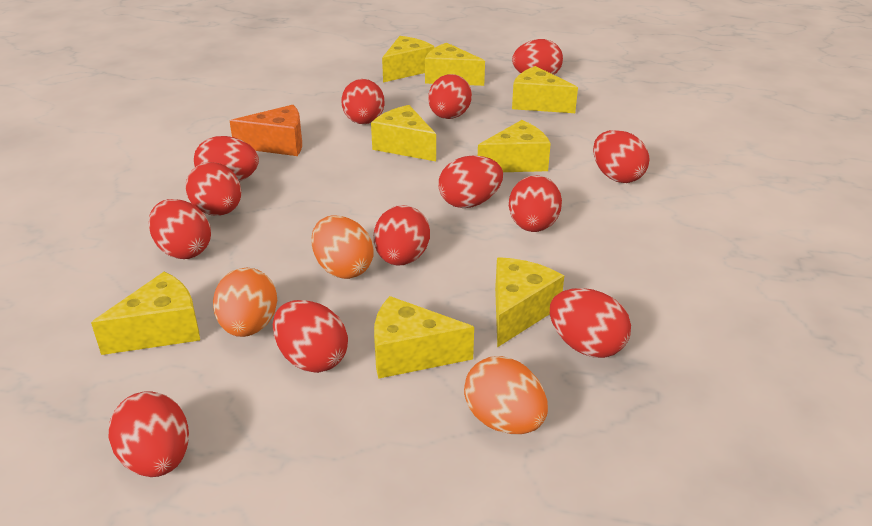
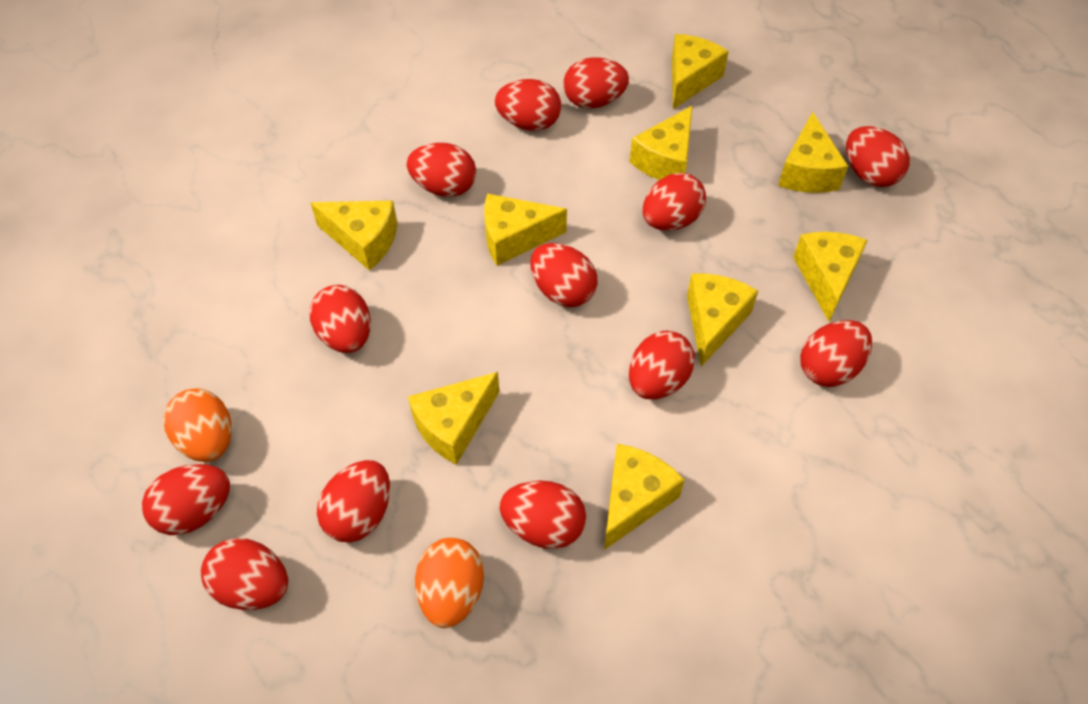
orange cheese: [230,105,302,156] = 1 -> none = 0
orange egg: [213,268,277,337] [311,215,374,279] [464,356,548,434] = 3 -> [163,389,232,462] [415,538,484,628] = 2
yellow cheese: [91,272,200,355] [371,105,436,161] [374,296,474,379] [382,36,435,82] [425,43,485,86] [478,120,551,172] [495,257,564,347] [512,66,578,113] = 8 -> [311,201,398,271] [408,372,499,465] [484,193,567,266] [604,444,685,550] [630,106,692,180] [672,34,729,109] [687,274,758,367] [778,112,848,193] [793,232,868,321] = 9

